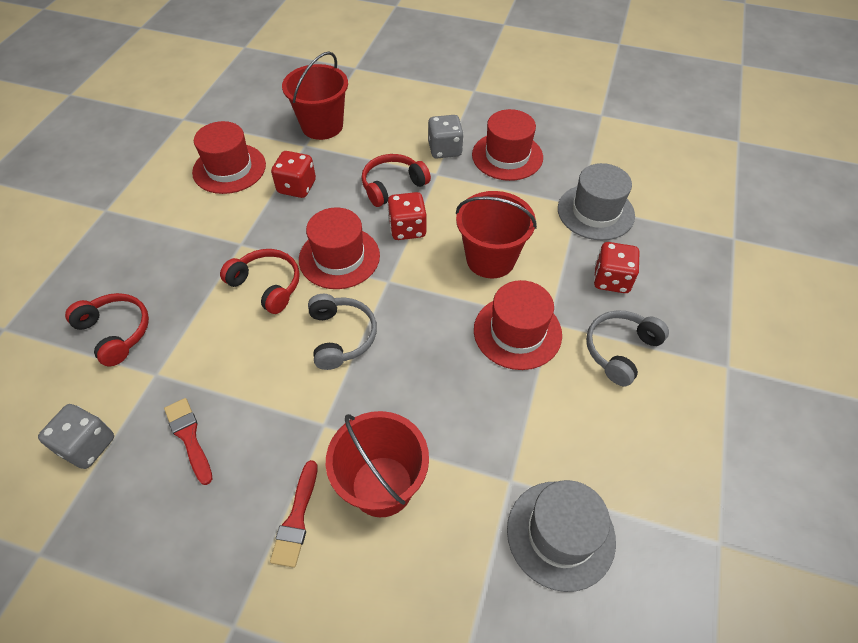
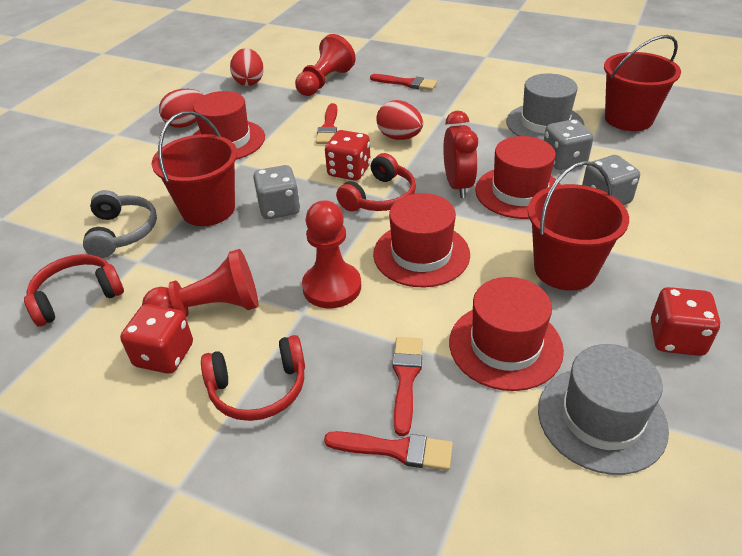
grey dice: [38,404,114,469] [428,115,464,158] = 2 -> [253,165,300,219] [544,119,594,170] [582,155,640,205] = 3
grey headphones: [308,294,377,370] [586,310,669,386] = 2 -> [83,190,157,258] = 1
red brush: [164,398,212,485] [270,460,318,568] = 2 -> [316,103,337,144] [324,431,453,471] [370,74,437,90] [393,337,423,436] = 4
red clock: none = 0 -> [443,111,478,198] = 1
red egg: none = 0 -> [159,89,204,128] [230,48,264,86] [376,100,423,140] = 3
red pawn: none = 0 -> [142,249,258,317] [295,34,356,96] [302,200,361,308] = 3

